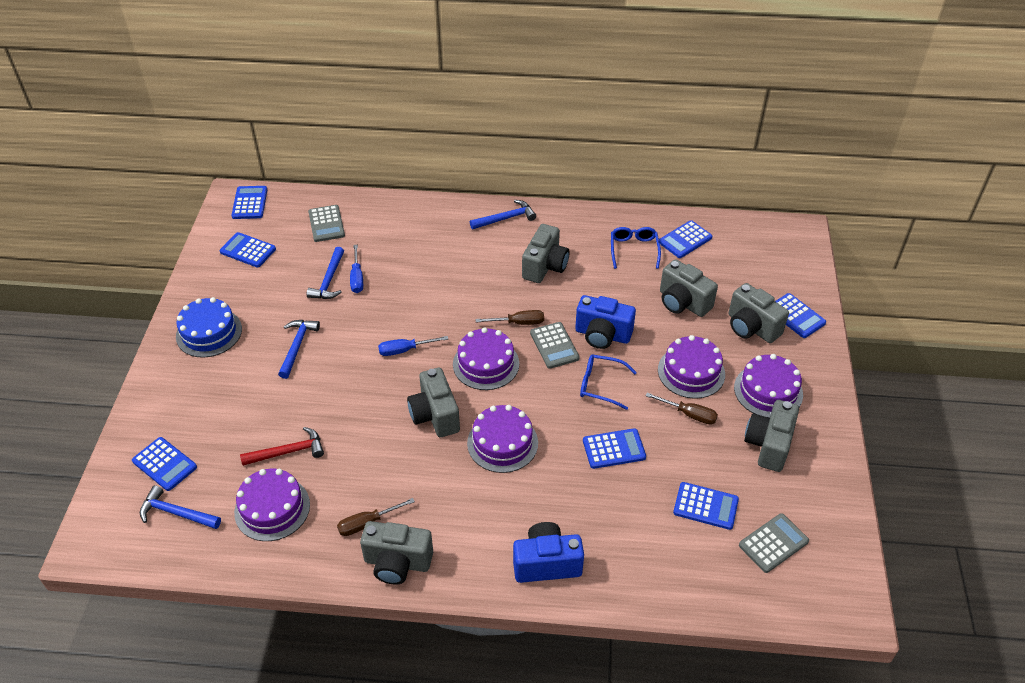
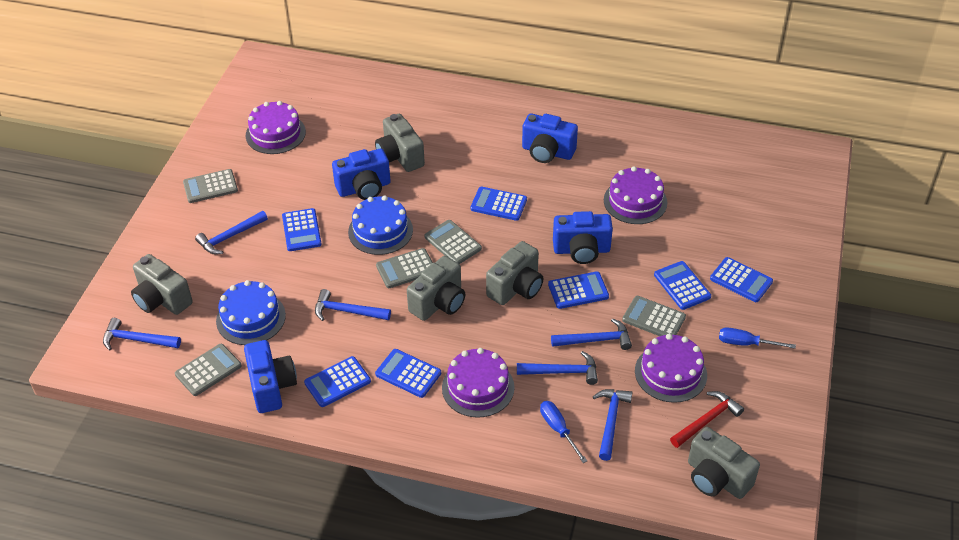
blue cake: [176,297,242,357] = 1 -> [216,280,286,345] [348,195,413,255] = 2
blue camera: [513,522,584,583] [575,295,636,349] = 2 -> [244,340,297,413] [332,149,391,200] [522,113,578,163] [553,211,613,264] = 4
blue glasses: [580,355,637,410] [611,227,661,269] = 2 -> none = 0
blue hammer: [140,485,221,529] [278,320,320,379] [307,247,344,299] [470,200,536,230] = 4 -> [103,318,181,350] [195,211,268,254] [315,289,391,321] [517,351,598,385] [551,318,632,350] [593,389,633,461] = 6
brown screwdriver: [337,498,415,536] [476,310,544,325] [645,393,718,424] = 3 -> none = 0
grey calculator: [308,205,345,242] [530,322,580,369] [739,513,809,573] = 3 -> [175,344,242,396] [183,169,238,203] [376,248,433,288] [425,220,482,264] [622,296,686,336] = 5
grey camera: [360,521,433,585] [407,368,460,437] [522,224,570,283] [660,259,718,317] [729,283,789,343] [744,400,799,472] = 6 -> [131,254,193,315] [375,114,425,172] [407,256,465,321] [486,241,543,305] [688,427,760,499] = 5
purple cake: [234,469,310,541] [453,327,519,390] [467,405,538,473] [658,335,725,399] [734,354,803,418] = 5 -> [246,101,306,154] [442,348,515,418] [604,166,667,224] [635,334,707,403] = 4

